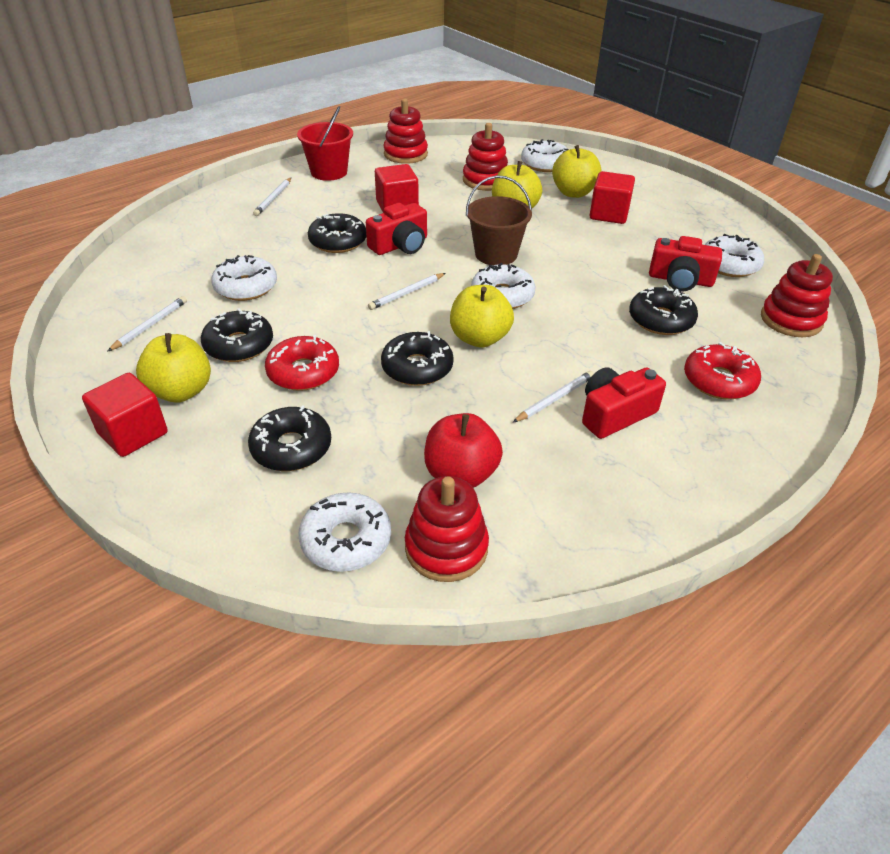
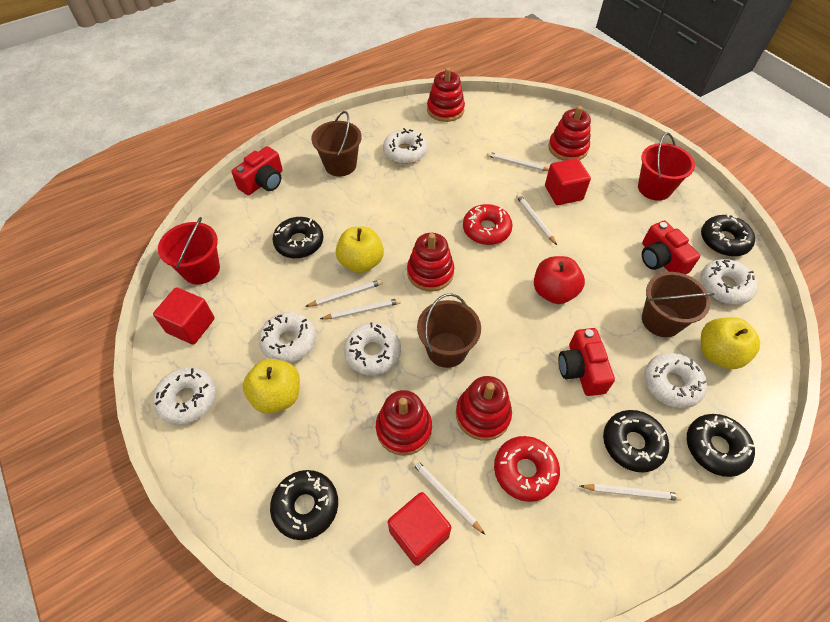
brown bucket: [466,175,532,265] = 1 -> [311,111,362,176] [417,293,481,368] [642,272,715,337] = 3
red bucket: [297,106,353,181] = 1 -> [158,217,220,284] [638,132,695,201] = 2
red stacking toy: [384,99,428,164] [405,476,489,582] [463,123,508,191] [761,254,833,337] = 4 -> [376,390,432,456] [407,233,454,291] [427,67,465,122] [456,376,512,441] [548,106,591,161] = 5
white donut: [211,255,277,301] [298,492,391,572] [471,263,535,309] [521,139,568,172] [705,234,764,277] = 5 -> [153,367,216,425] [259,312,316,363] [344,323,401,376] [383,128,427,164] [644,353,707,409] [700,259,758,305] = 6
white pencil: [107,296,187,352] [253,178,291,216] [368,273,446,310] [513,371,594,423] = 4 -> [305,279,383,307] [320,298,401,319] [411,459,485,535] [487,152,549,171] [516,194,557,245] [580,484,682,501] = 6
yellow apple: [136,333,211,402] [450,285,514,348] [492,161,542,208] [552,145,602,198] = 4 -> [243,358,300,414] [336,226,384,273] [701,317,760,369] = 3

